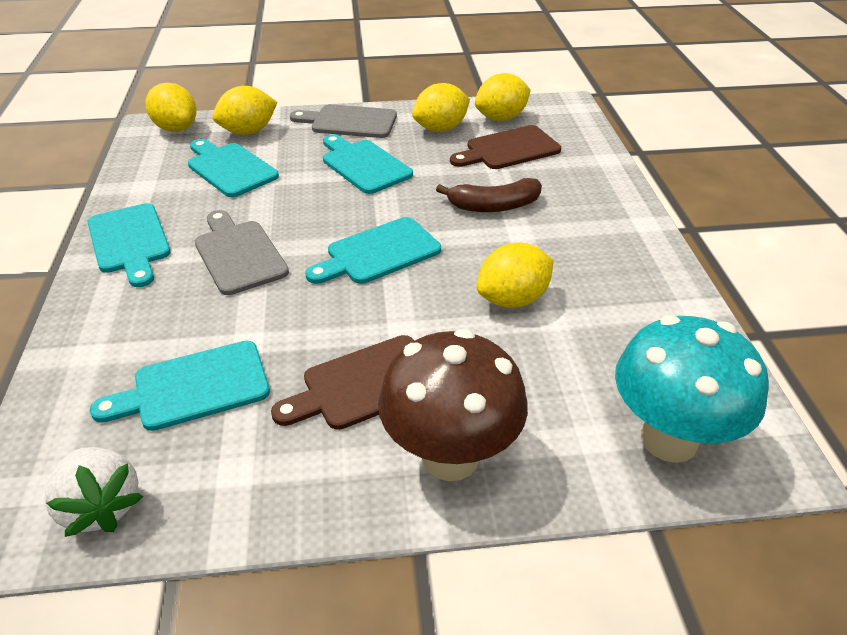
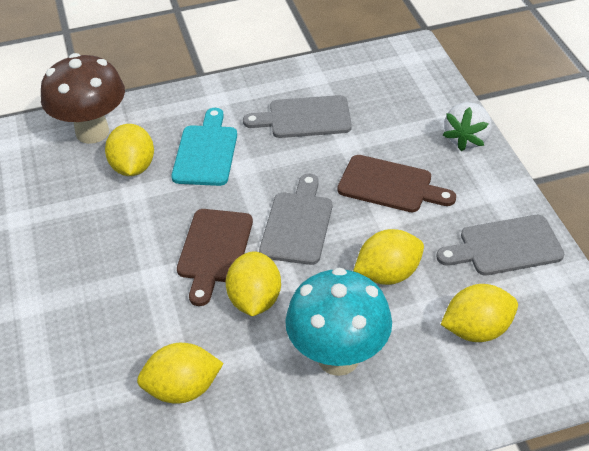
brown banana: [436,178,542,212] = 1 -> none = 0
grey cutting board: [195,210,289,295] [290,104,397,138] = 2 -> [243,95,352,138] [259,174,332,265] [436,215,564,275] = 3
turquoise cutting board: [88,203,171,287] [90,341,270,431] [188,139,279,197] [305,217,441,284] [323,134,413,194] = 5 -> [171,108,237,186] = 1

